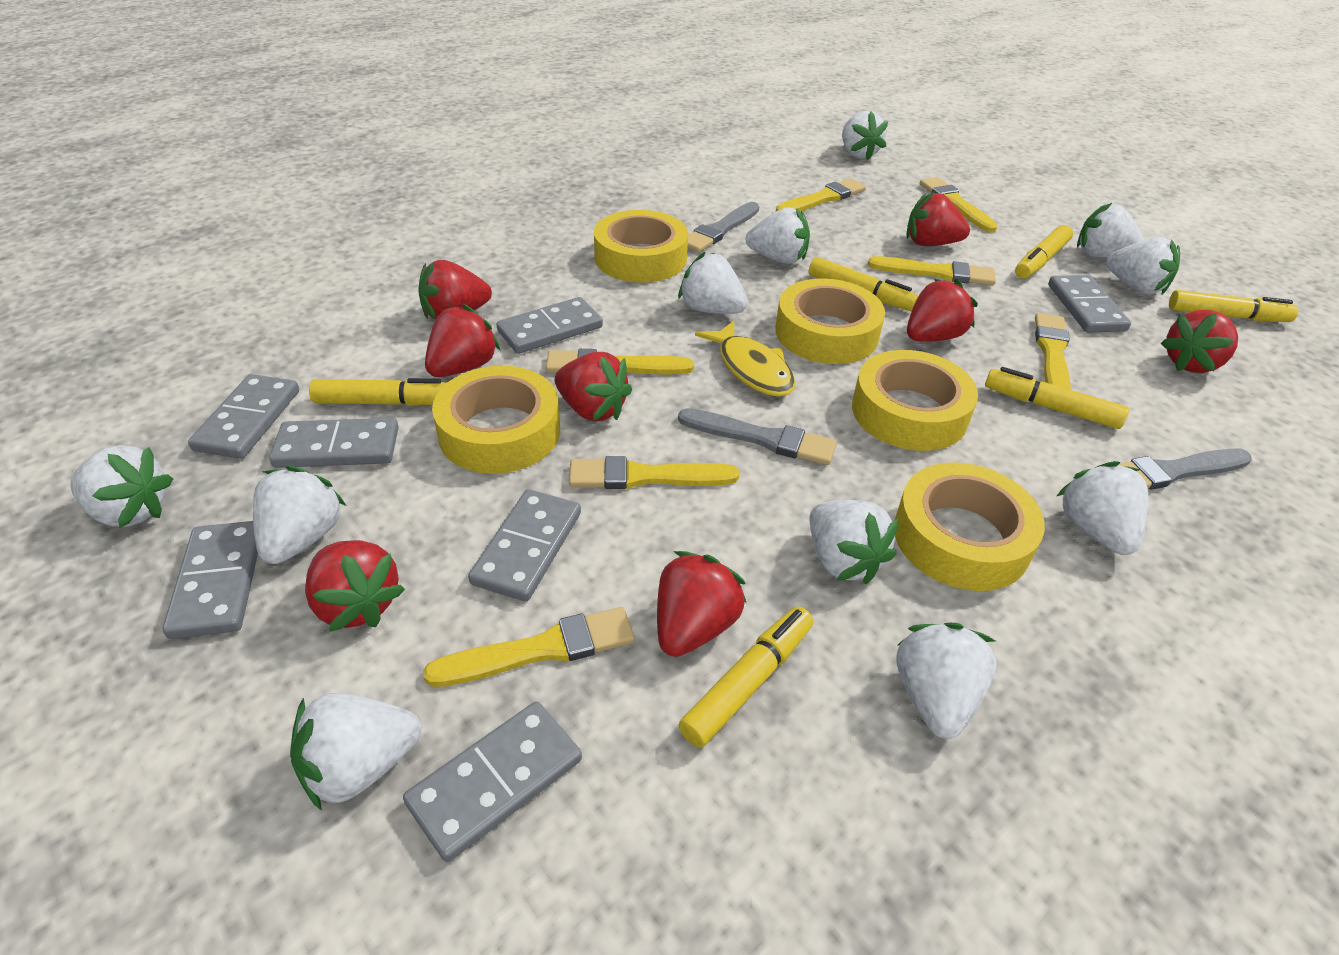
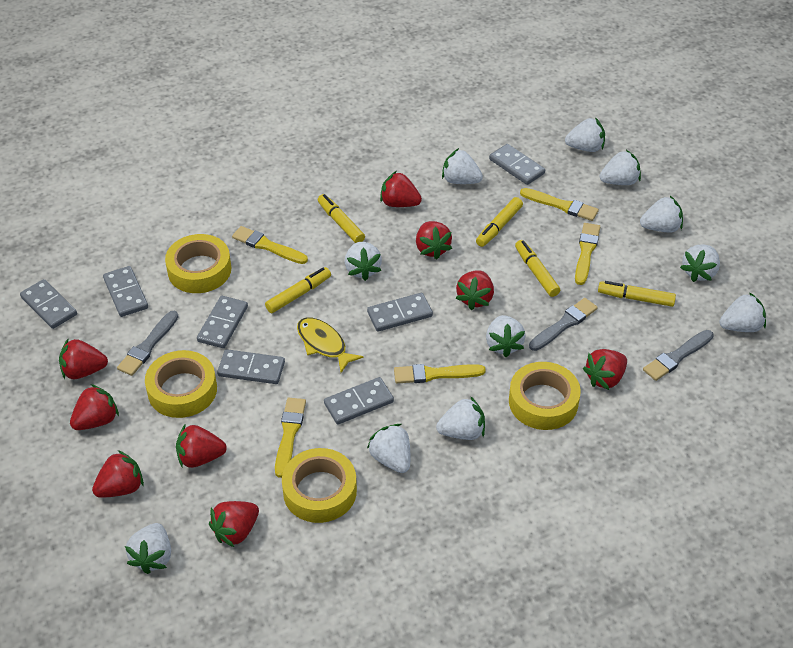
red strawberry: [305,540,405,632] [418,260,492,320] [425,304,501,377] [555,352,632,422] [657,551,746,657] [906,192,970,246] [907,279,978,342] [1160,310,1238,373] = 8 -> [59,339,108,379] [70,384,119,430] [92,450,144,498] [176,425,227,468] [209,501,259,547] [380,171,422,207] [416,221,452,260] [456,270,494,310] [583,349,627,390] = 9
yellow brush: [423,607,635,687] [546,349,694,374] [569,456,740,489] [776,178,866,212] [868,256,996,285] [920,177,998,232] [1035,313,1071,390] = 7 -> [232,226,308,264] [275,398,306,478] [394,364,486,383] [520,188,599,221] [575,223,600,285] = 5
yellow marker: [309,378,447,406] [679,606,813,748] [808,257,918,311] [985,367,1129,429] [1015,225,1073,279] [1169,290,1298,322] = 6 -> [265,267,331,313] [318,194,365,243] [476,197,523,247] [515,240,560,297] [598,281,676,307] = 5
yellow tape: [432,366,560,474] [594,210,688,283] [775,278,885,364] [852,350,978,451] [895,462,1045,591] = 5 -> [145,350,217,418] [165,234,231,293] [282,448,357,523] [509,362,581,430] = 4

